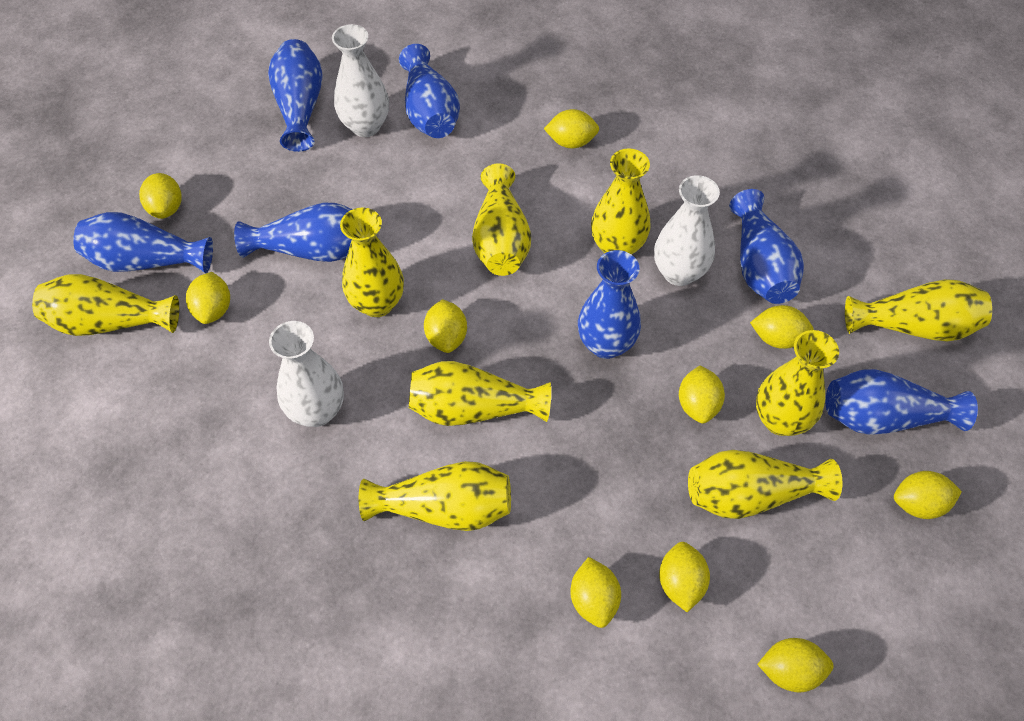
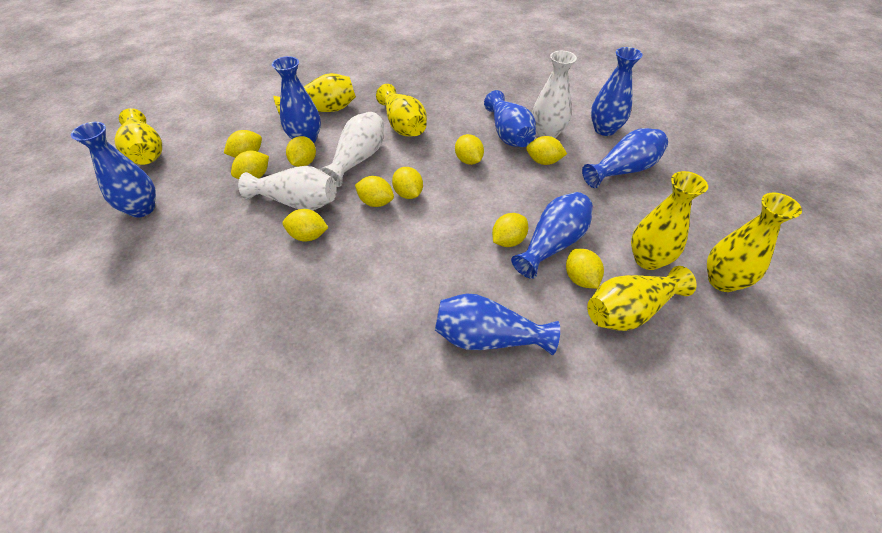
yellow vase: [32,274,179,336] [340,208,404,317] [359,461,511,531] [409,361,551,426] [472,163,531,276] [591,149,651,255] [688,450,843,519] [756,330,839,436] [845,279,992,342] = 9 -> [115,108,162,165] [274,73,356,115] [376,84,427,137] [587,266,697,331] [631,171,708,270] [707,193,802,292] = 6

